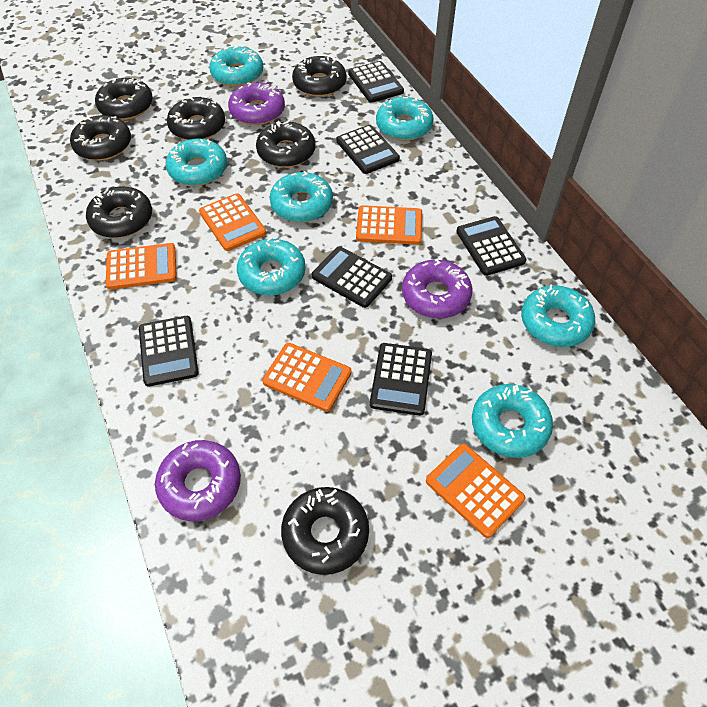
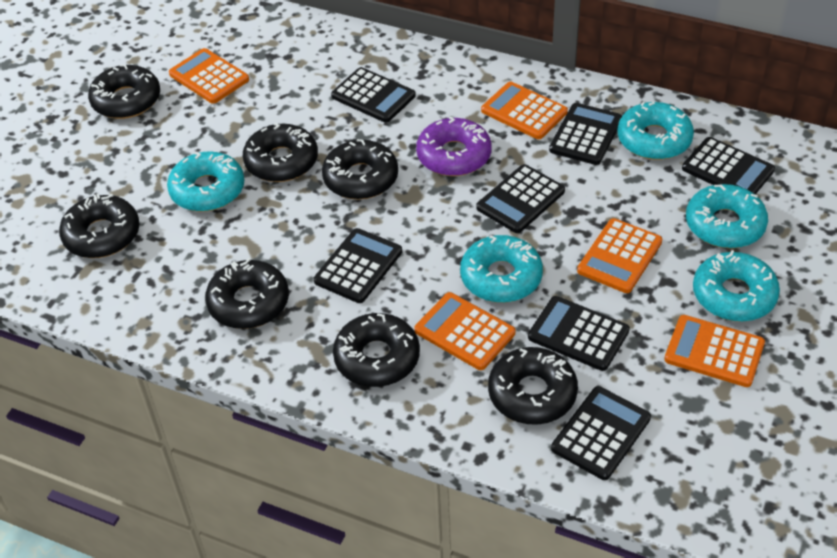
black calculator: [139,316,199,387] [312,247,392,308] [336,125,400,174] [348,61,404,103] [370,343,432,416] [456,216,526,276] = 6 -> [314,228,402,303] [331,67,416,123] [476,164,565,233] [528,296,630,371] [549,103,622,165] [551,386,651,480] [682,137,775,194] = 7
purple donut: [155,440,241,521] [228,82,285,125] [402,259,472,319] = 3 -> [416,117,492,176] = 1
turquoise donut: [166,139,227,186] [209,45,263,87] [237,238,306,296] [270,171,333,222] [376,97,434,141] [472,384,553,458] [521,284,595,347] = 7 -> [167,151,244,212] [460,235,543,303] [618,101,694,160] [686,184,768,248] [693,250,780,322] = 5

